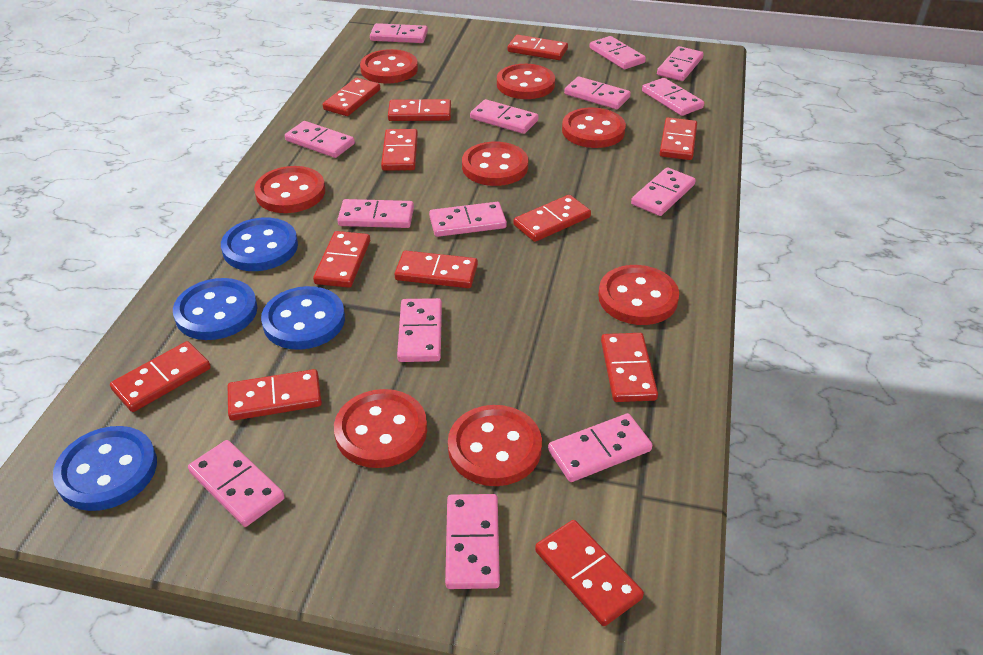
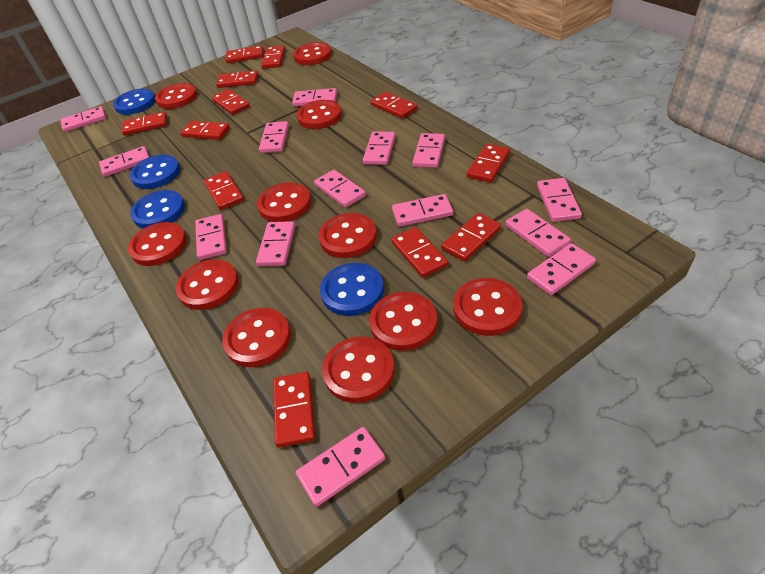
red button: [254,166,325,213] [334,389,427,468] [360,49,418,84] [448,405,542,486] [462,142,528,186] [497,64,555,99] [562,107,626,148] [598,265,679,325] = 8 -> [128,222,187,266] [155,83,197,109] [176,259,238,310] [222,308,291,367] [257,182,311,222] [293,42,332,65] [297,100,342,129] [319,213,377,258] [322,337,395,403] [369,292,437,351] [453,278,522,336] = 11

